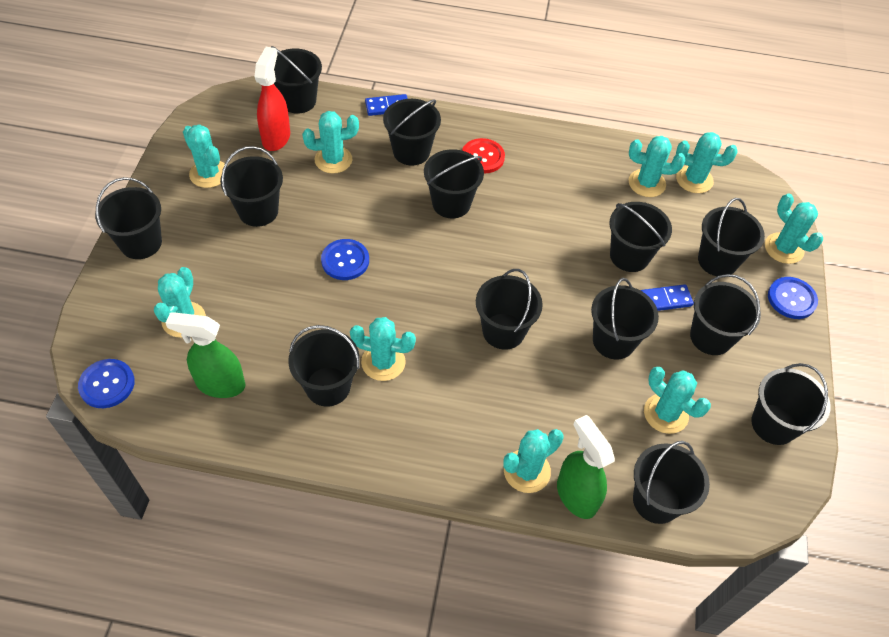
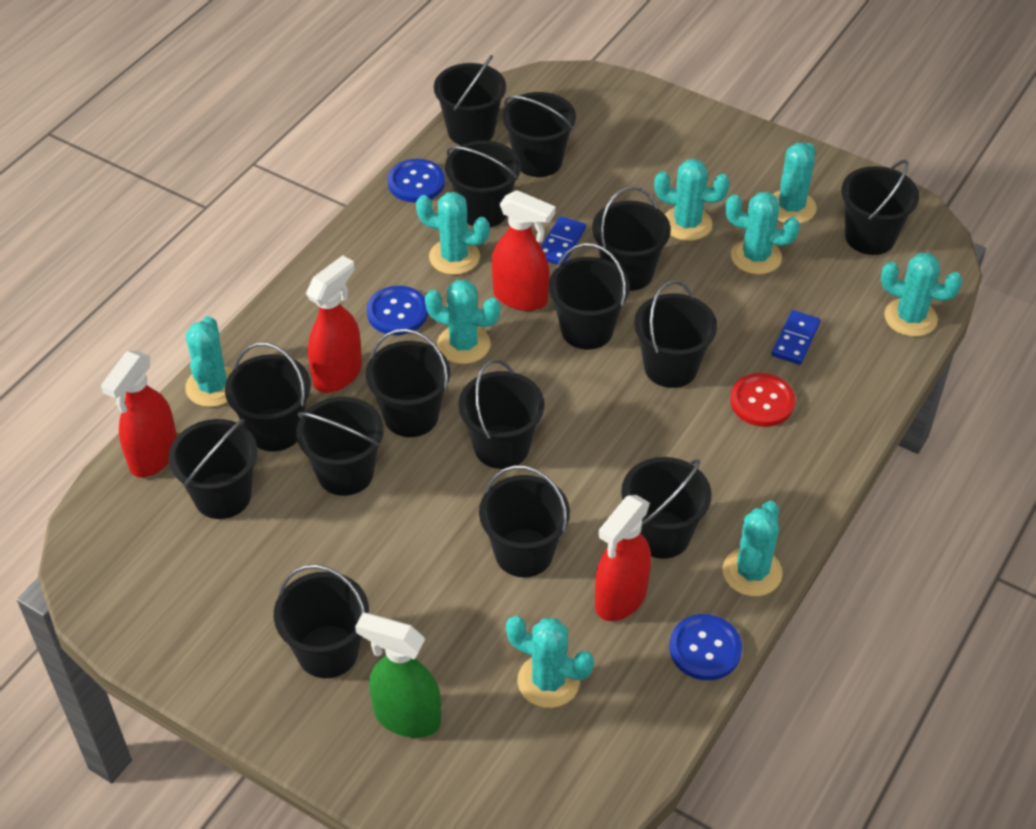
black bucket: [95,177,162,259] [220,146,283,227] [271,46,322,114] [288,325,360,407] [383,99,441,166] [424,149,484,218] [476,269,543,350] [591,278,659,360] [609,202,672,272] [633,441,710,524] [690,274,761,355] [698,198,765,276] [751,363,831,445] = 13 -> [169,419,258,519] [225,343,311,451] [274,565,369,678] [296,397,384,496] [366,329,450,437] [434,55,506,145] [445,141,521,227] [459,359,544,469] [479,465,570,577] [502,92,576,177] [549,243,630,349] [592,186,671,291] [621,457,712,559] [634,280,717,388] [841,160,919,255] = 15
green spray bottle: [166,312,246,398] [557,415,615,519] = 2 -> [355,613,441,738] = 1
red spray bottle: [254,47,290,151] = 1 -> [101,351,177,477] [306,255,362,393] [492,190,555,311] [595,495,651,621] = 4

